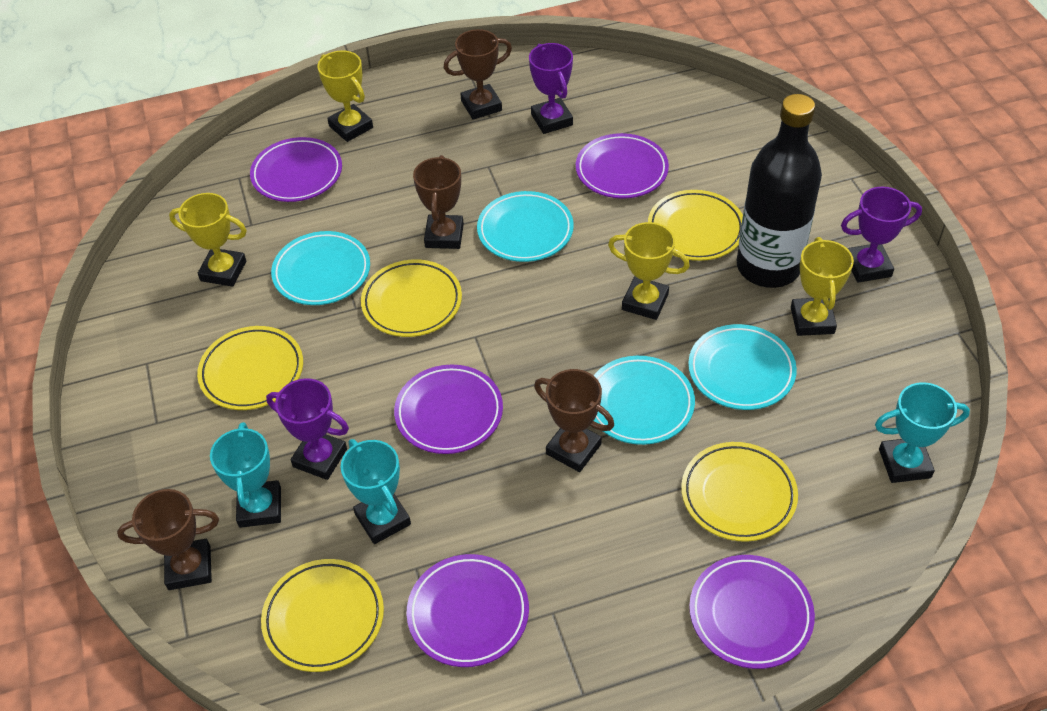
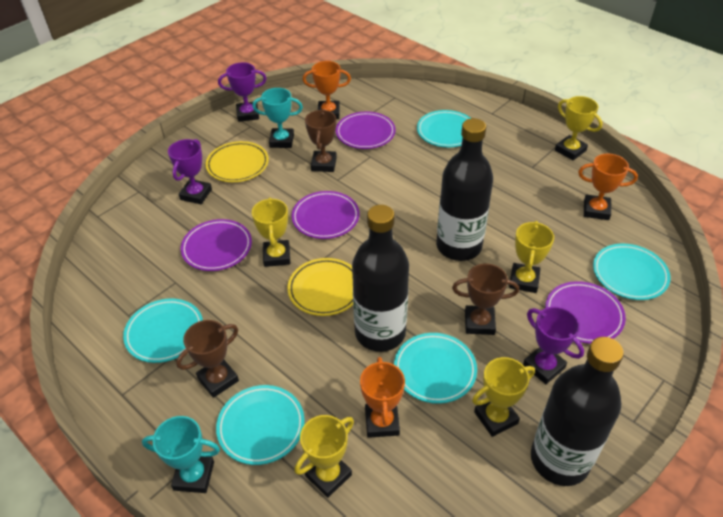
black bottle: [737,94,822,288] = 1 -> [352,205,409,352] [436,118,493,261] [531,337,624,486] = 3
brown trophy: [117,489,219,590] [413,155,464,249] [444,29,512,120] [534,369,614,472] = 4 -> [176,320,239,398] [305,109,337,172] [452,263,519,335] = 3
orange trophy: none = 0 -> [303,61,351,119] [360,357,405,438] [578,154,638,220] = 3
purple plate: [250,137,342,202] [394,364,503,454] [406,554,529,667] [576,133,669,199] [689,555,815,669] = 5 -> [181,219,252,271] [291,191,360,239] [336,112,396,149] [545,281,626,344] = 4
turquoise plate: [271,231,370,305] [477,191,574,262] [594,356,695,445] [688,324,797,410] = 4 -> [123,298,203,363] [216,385,305,465] [394,333,477,404] [417,110,471,147] [593,244,671,300] = 5
turquoise trophy: [210,422,281,528] [341,439,411,544] [875,382,970,483] = 3 -> [142,416,220,493] [252,88,303,148] = 2
yellow plate: [197,326,303,410] [261,559,384,672] [361,260,462,337] [648,190,743,261] [681,442,798,542] = 5 -> [206,141,269,182] [288,258,353,316] = 2
yellow trophy: [169,193,247,287] [317,50,373,142] [608,222,690,320] [791,237,854,336] = 4 -> [252,197,291,267] [295,415,354,498] [472,357,535,437] [509,221,554,293] [555,96,603,160] = 5

